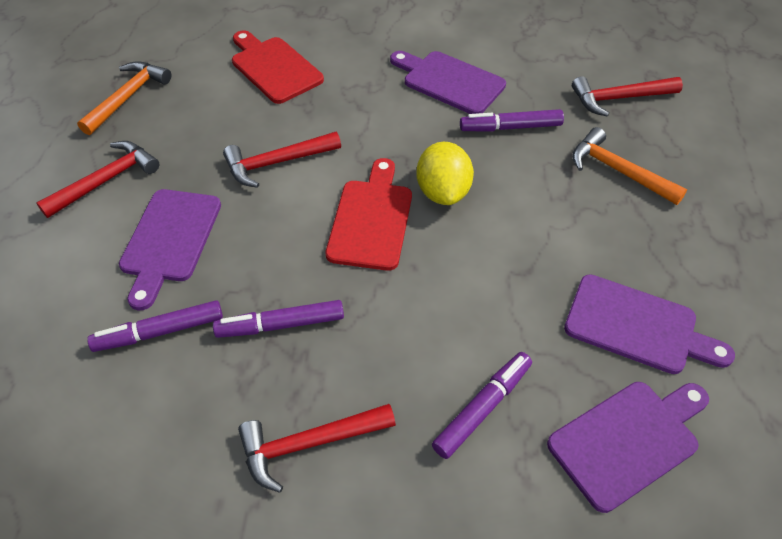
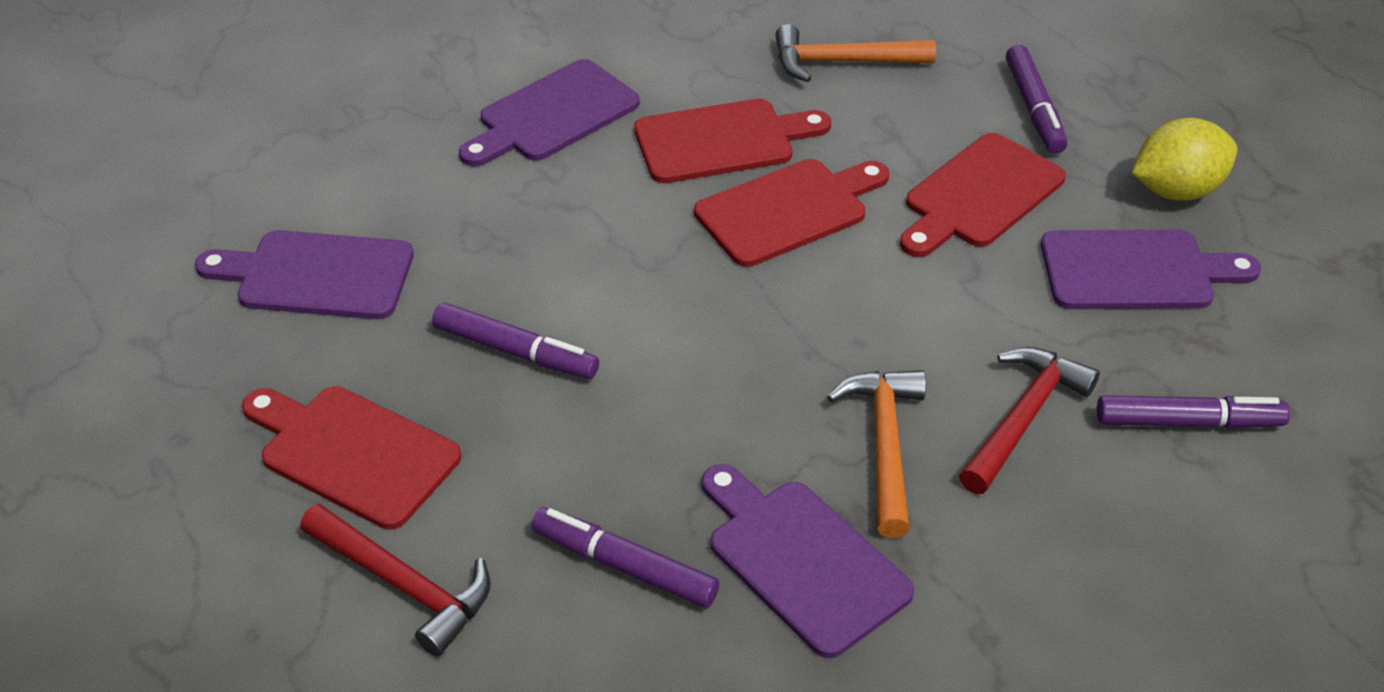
red cutting board: [232,30,324,104] [326,158,412,271] = 2 -> [242,386,461,530] [634,99,831,183] [694,159,889,267] [900,133,1066,257] = 4
red hammer: [36,141,159,218] [223,132,341,188] [238,404,396,493] [572,76,683,117] = 4 -> [300,504,490,657] [959,347,1100,494] = 2

